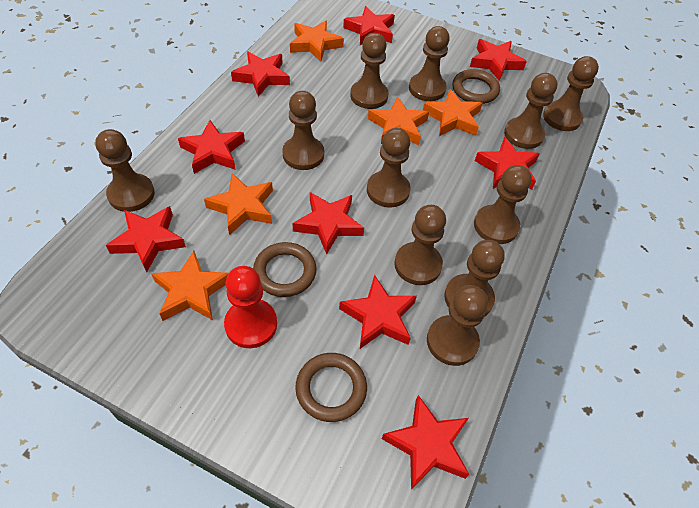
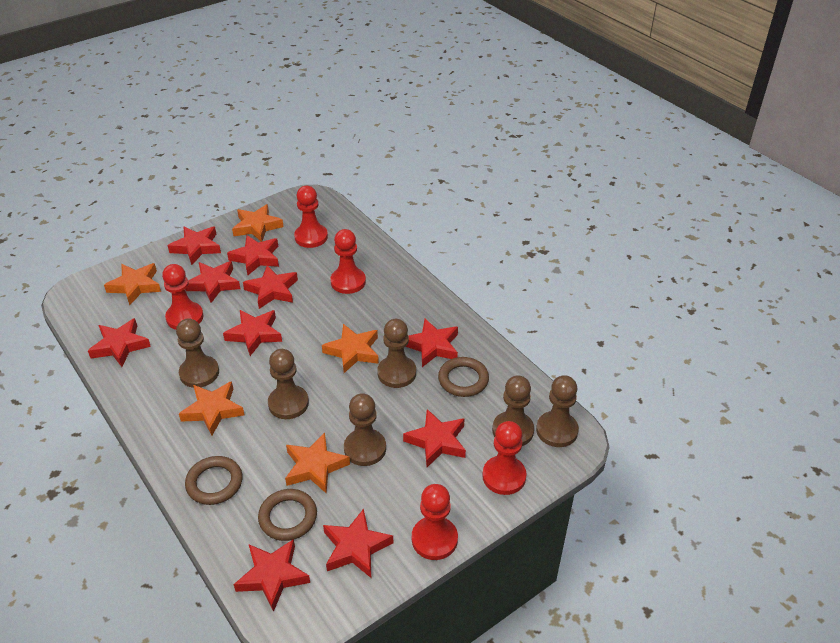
brown pawn: [95,129,155,212] [282,91,324,170] [350,33,389,109] [367,128,411,207] [395,205,446,285] [409,26,450,101] [427,285,488,366] [444,240,505,317] [474,165,532,244] [504,73,558,149] [543,56,599,131] = 11 -> [176,319,219,388] [268,349,309,419] [344,393,386,466] [377,319,416,388] [492,375,534,446] [536,375,579,447] = 6
red pawn: [224,266,277,348] = 1 -> [162,264,204,330] [294,186,328,248] [330,229,366,294] [412,484,458,560] [482,421,527,495] = 5
red star: [106,206,186,272] [178,120,245,174] [231,52,290,97] [292,192,364,255] [339,275,417,349] [343,6,395,45] [382,395,470,490] [470,39,527,81] [475,137,540,189] = 9 -> [88,318,151,367] [167,226,221,265] [185,261,240,303] [223,310,282,356] [227,235,279,276] [234,539,310,612] [243,265,298,309] [323,509,393,578] [403,409,466,467] [405,319,458,367] = 10

